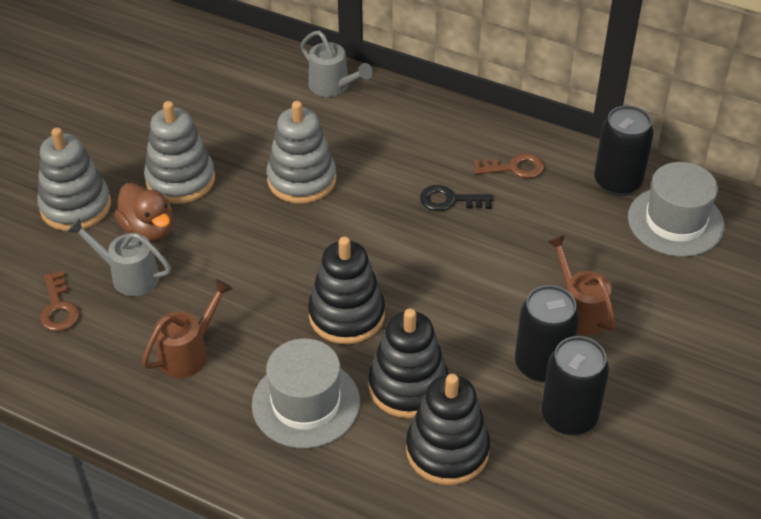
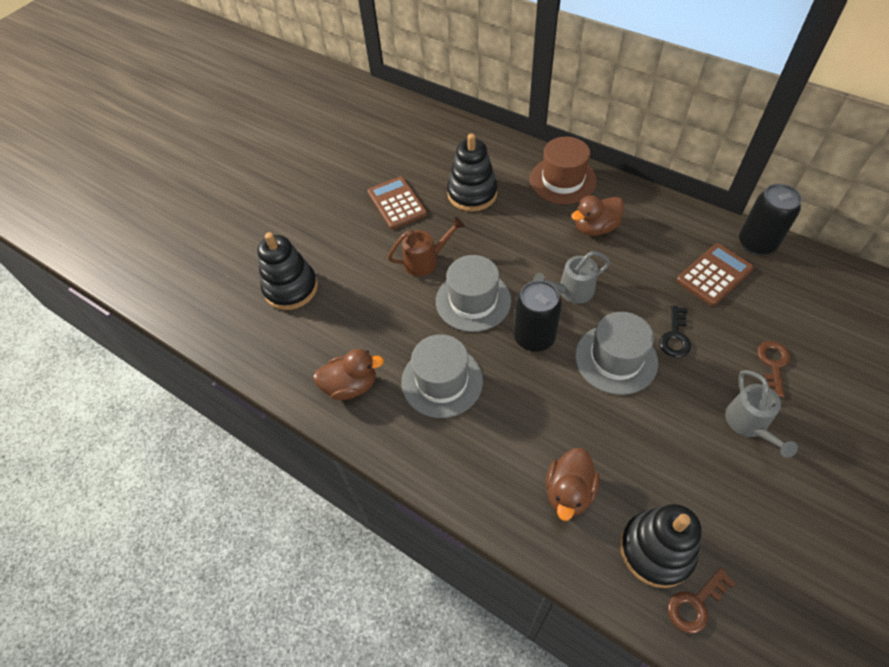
black can: [515,285,579,383] [541,336,609,436] [594,105,654,196] = 3 -> [514,280,562,352] [739,184,802,256] = 2
brown calculator: none = 0 -> [367,176,427,230] [676,243,754,306] = 2
brown duck: [115,183,173,242] = 1 -> [313,349,384,400] [546,448,600,521] [571,195,624,236] = 3
brown hat: none = 0 -> [530,136,597,204] = 1
brown watering can: [142,279,233,378] [547,235,616,336] = 2 -> [388,217,465,276] = 1
grey hat: [252,338,360,448] [628,162,725,257] = 2 -> [401,334,483,418] [436,255,511,332] [575,312,658,395] = 3
grey stacking toy: [37,128,111,231] [144,101,215,204] [267,101,336,204] = 3 -> none = 0

